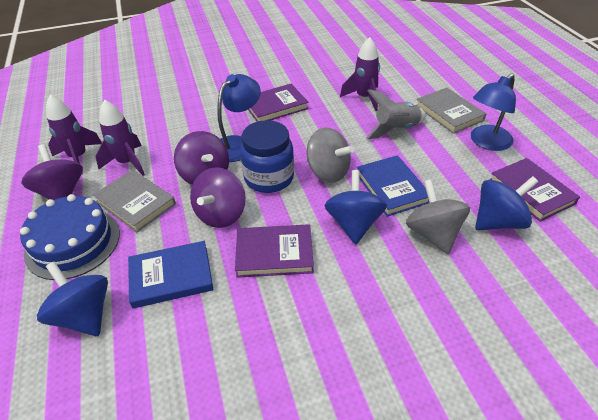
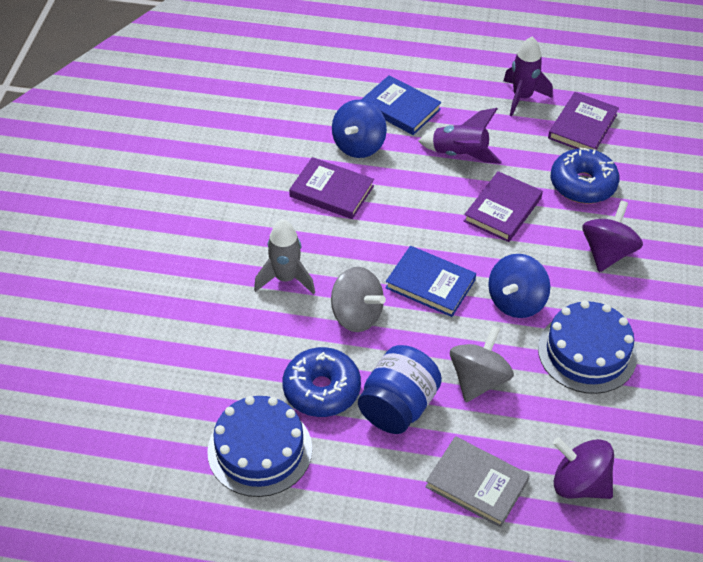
blue cake: [20,194,120,280] = 1 -> [207,396,312,497] [538,300,637,394] = 2
blue donut: none = 0 -> [283,347,361,417] [551,148,620,204] = 2
blue lamp: [217,74,261,162] [471,73,516,151] = 2 -> none = 0
blue spinning top: [37,261,108,336] [324,170,387,244] [475,176,538,230] = 3 -> [332,100,387,158] [488,254,550,318] = 2
grey book: [93,170,176,233] [417,88,486,134] = 2 -> [425,436,530,528] = 1
purple rocket: [46,95,102,174] [96,100,145,176] [340,37,380,111] = 3 -> [418,108,502,164] [504,37,552,116] = 2
purple spinning top: [21,144,83,200] [174,131,229,185] [190,167,246,228] = 3 -> [553,437,614,499] [582,200,643,272] = 2

